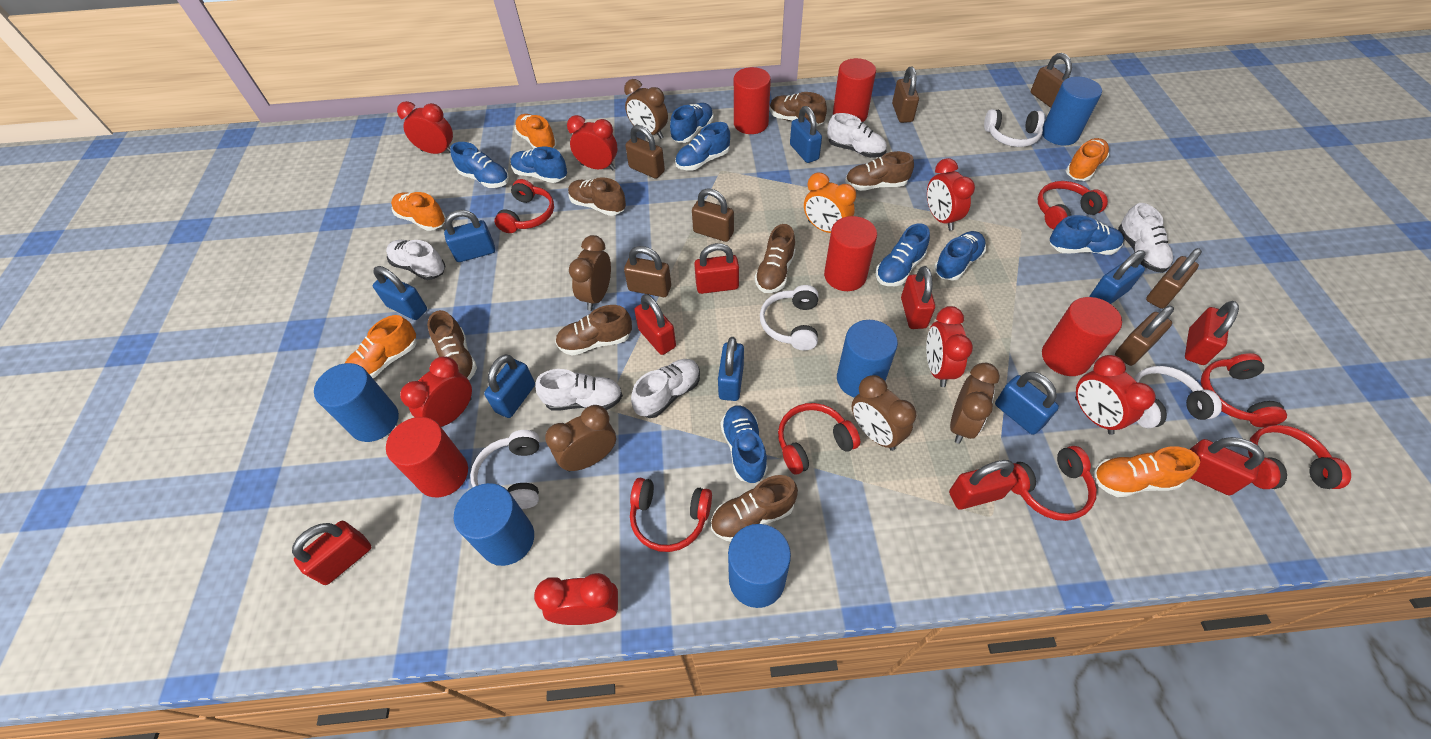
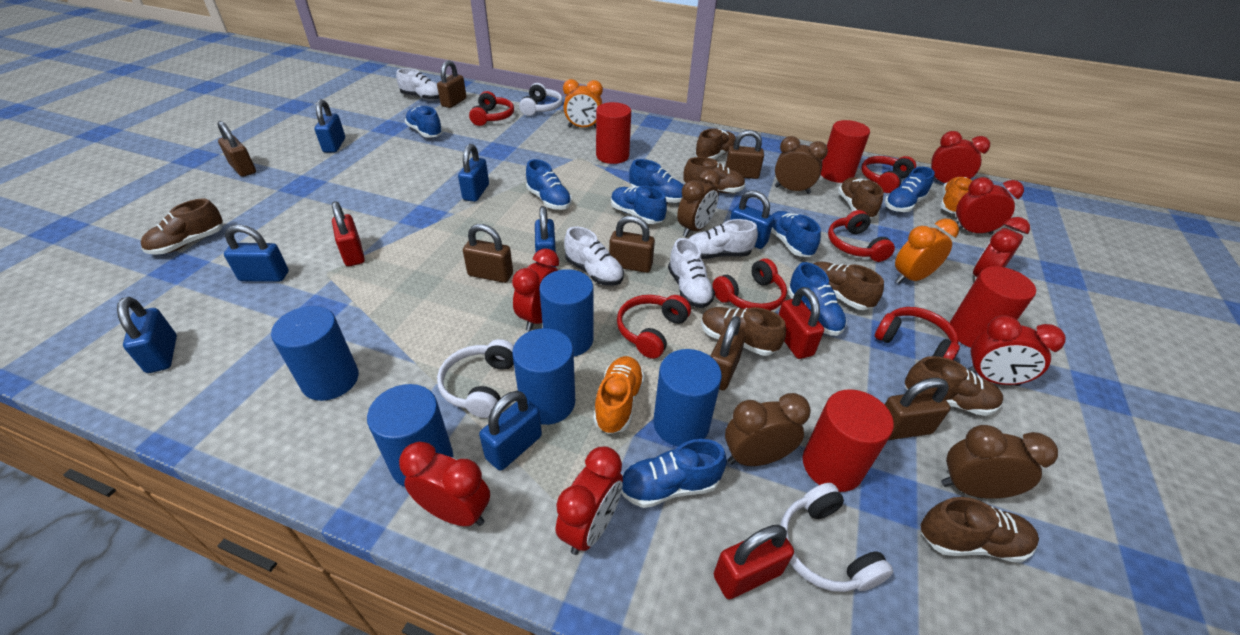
brown clock: [545,405,616,472] [569,235,611,311] [624,79,668,139] [852,375,916,451] [950,363,1000,444] = 5 -> [677,169,720,237] [725,393,811,466] [775,136,828,194] [941,425,1058,499] = 4
brown shoe: [427,310,477,380] [555,305,632,356] [568,177,626,216] [711,475,798,542] [754,224,795,293] [770,92,827,126] [845,151,914,191] = 7 -> [140,198,223,255] [683,157,745,193] [695,128,736,159] [701,307,786,356] [813,262,884,310] [838,177,884,219] [905,356,1003,416] [921,497,1039,563] = 8
orange clock: [804,173,856,233] = 1 -> [563,79,603,127] [895,219,959,284] = 2
orange shoe: [345,315,417,379] [391,192,446,231] [514,114,557,149] [1066,138,1109,181] [1093,446,1200,497] = 5 -> [593,356,645,434] [940,177,972,214] = 2
red cylinder: [386,417,468,498] [734,67,771,134] [824,216,877,291] [833,58,876,122] [1042,297,1122,376] = 5 -> [596,102,631,164] [803,389,894,492] [821,120,870,183] [950,266,1036,348] = 4
red headphones: [495,179,554,233] [630,478,712,552] [778,403,860,475] [1011,446,1097,521] [1037,181,1108,230] [1201,353,1287,427] [1248,425,1351,489] = 7 -> [469,91,514,126] [617,295,691,359] [712,258,787,311] [828,210,895,262] [861,156,916,193] [875,307,960,360] = 6
red padlock: [292,521,371,585] [634,294,676,355] [694,243,739,294] [901,266,935,329] [949,460,1017,510] [1185,301,1239,365] [1189,437,1264,495] = 7 -> [332,201,365,266] [714,525,794,599] [778,287,824,359] = 3
white headphones: [470,430,540,509] [760,285,818,350] [984,109,1045,147] [1134,366,1222,428] = 4 -> [437,339,514,418] [519,83,563,116] [781,483,893,592] = 3
white shoe: [386,240,446,280] [535,369,623,411] [631,359,700,418] [827,113,887,158] [1118,203,1173,273] = 5 -> [396,68,439,101] [564,226,624,286] [668,238,715,308] [688,219,758,259] = 4

